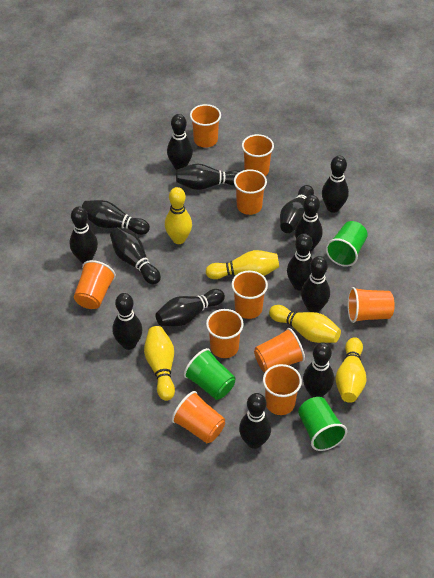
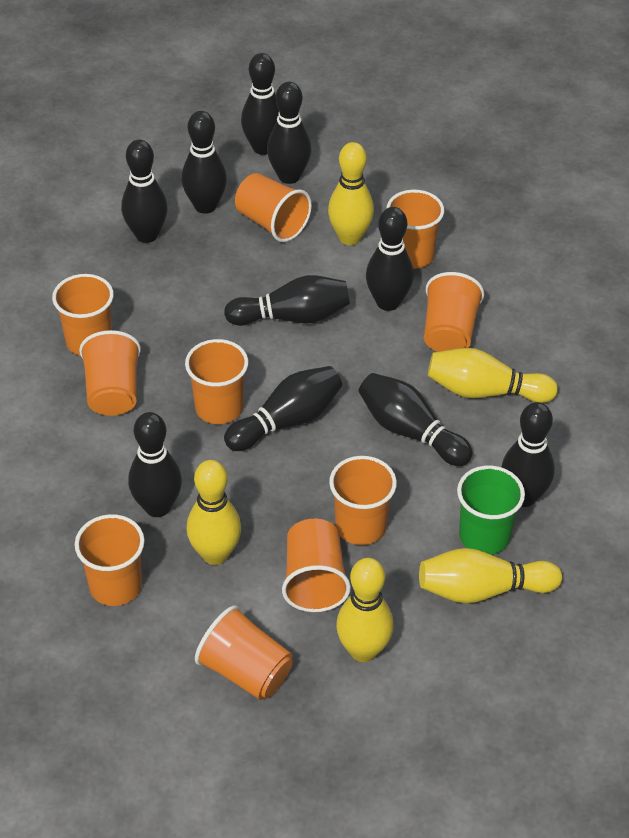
black bowling pin: [70,207,98,263] [82,200,150,235] [110,227,161,285] [112,293,143,350] [155,289,225,326] [167,114,193,170] [176,163,240,190] [239,393,271,449] [280,185,314,233] [287,233,313,291] [295,195,323,252] [301,256,330,313] [303,342,334,397] [322,156,349,213] = 14 -> [121,140,168,243] [128,412,182,517] [182,111,227,214] [224,275,350,326] [224,366,342,451] [241,53,279,155] [267,82,312,184] [359,373,473,466] [366,207,414,311] [501,402,555,507] = 10
green cup: [184,348,236,400] [298,397,347,451] [326,221,368,267] = 3 -> [457,465,525,555] = 1

